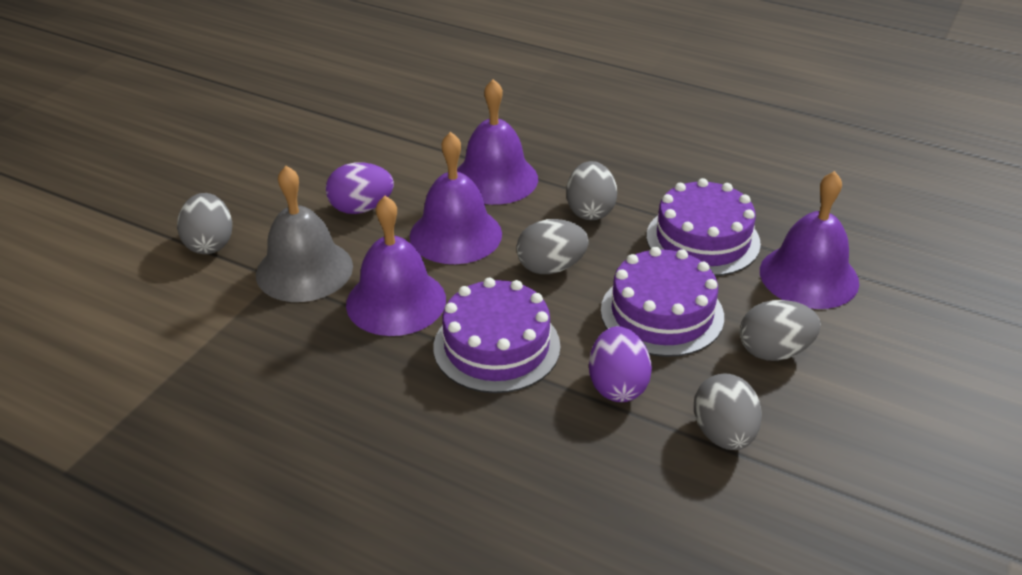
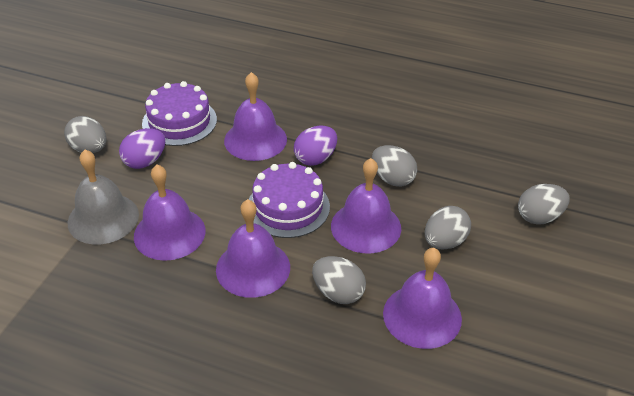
purple bell: [346,196,446,336] [410,132,502,264] [457,79,538,205] [760,171,859,309] = 4 -> [134,165,206,261] [216,199,290,298] [224,72,287,161] [331,158,401,253] [383,248,462,349] = 5
purple cake: [433,278,560,393] [601,247,724,357] [646,178,761,276] = 3 -> [142,81,217,146] [248,162,330,238] = 2

